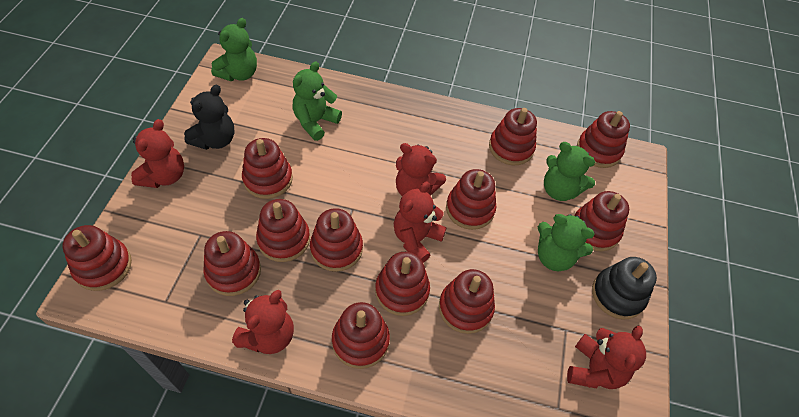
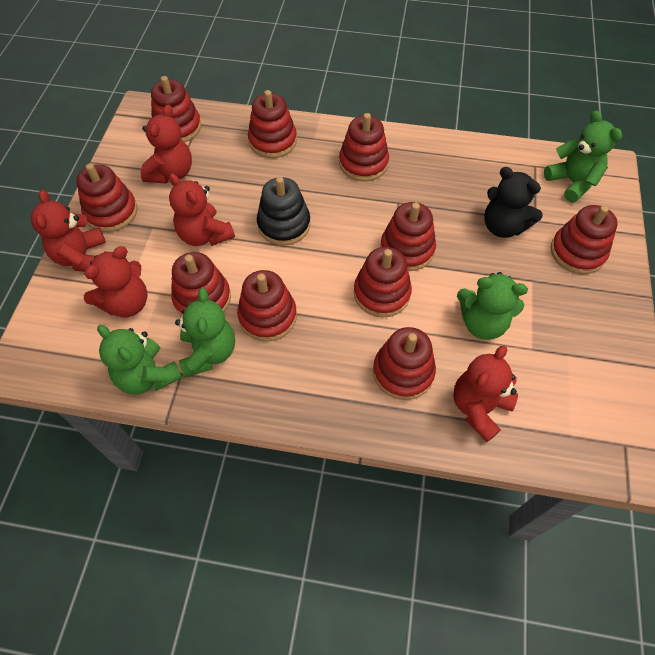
red stacking toy: [62,225,132,291] [203,231,261,296] [242,138,293,199] [256,199,310,262] [310,208,363,272] [332,302,390,369] [375,252,430,316] [439,269,495,334] [446,169,496,230] [489,108,537,165] [574,191,629,251] [577,111,630,168] = 12 -> [76,163,137,232] [151,76,201,142] [171,252,231,317] [237,270,297,342] [248,90,297,158] [339,113,389,181] [354,247,412,318] [373,327,436,400] [380,202,436,271] [551,205,617,274] = 10

